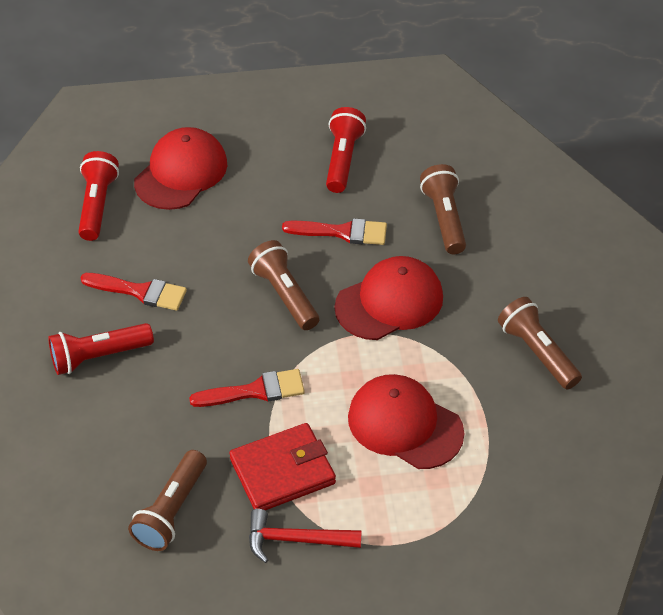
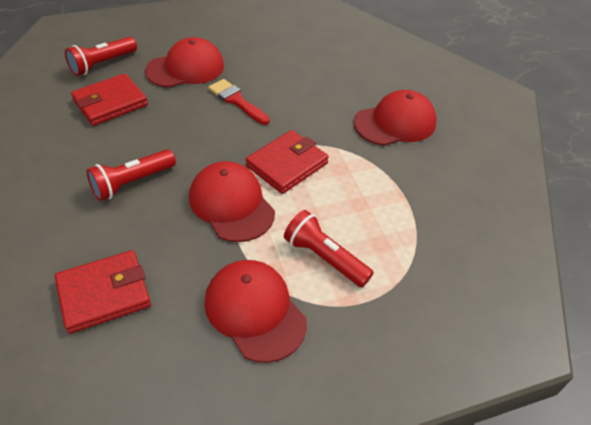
brown flashlight: [128,450,207,551] [248,240,319,330] [420,164,466,254] [498,297,582,390] = 4 -> none = 0
red brush: [81,273,187,311] [189,369,305,407] [282,218,387,245] = 3 -> [208,79,270,125] = 1
red cap: [134,127,227,210] [334,256,443,340] [348,374,464,469] = 3 -> [145,37,224,88] [189,161,275,242] [204,260,307,363] [354,90,437,146] = 4
red hammer: [249,509,362,563] = 1 -> none = 0
red wallet: [229,423,336,510] = 1 -> [55,250,151,334] [71,73,148,126] [246,130,329,194] = 3

